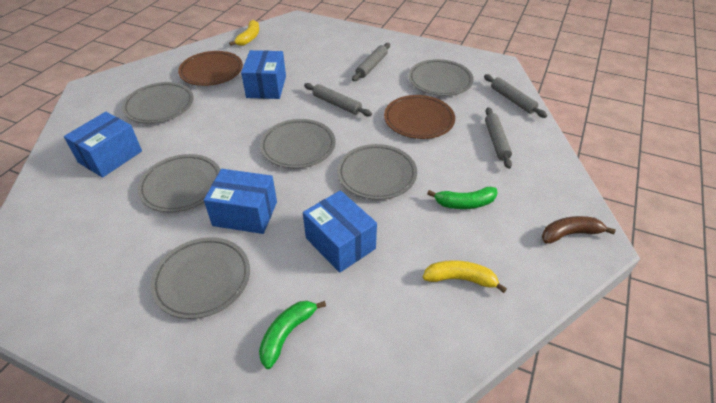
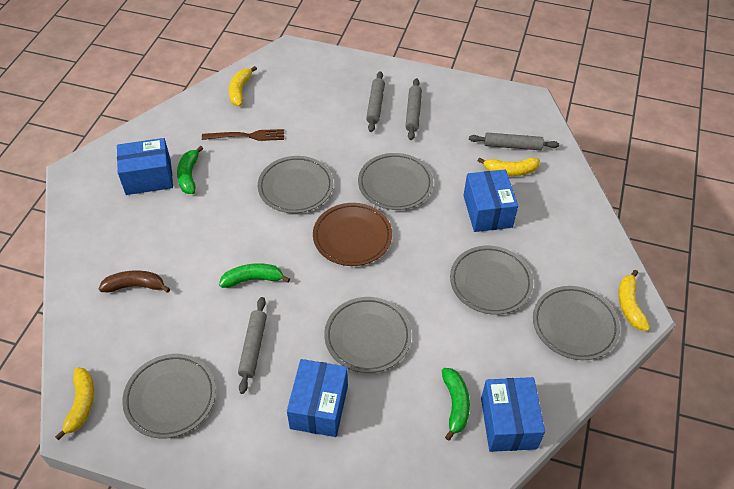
brown fork: none = 0 -> [202,129,284,141] = 1
brown plate: [178,51,243,86] [384,95,455,139] = 2 -> [313,203,392,266] = 1
green banana: [259,301,326,369] [427,187,497,209] = 2 -> [177,146,203,194] [219,263,290,288] [442,368,470,441] = 3
yellow banana: [229,20,259,46] [423,260,507,293] = 2 -> [55,367,94,440] [229,66,257,106] [478,157,540,176] [618,270,650,331] = 4

